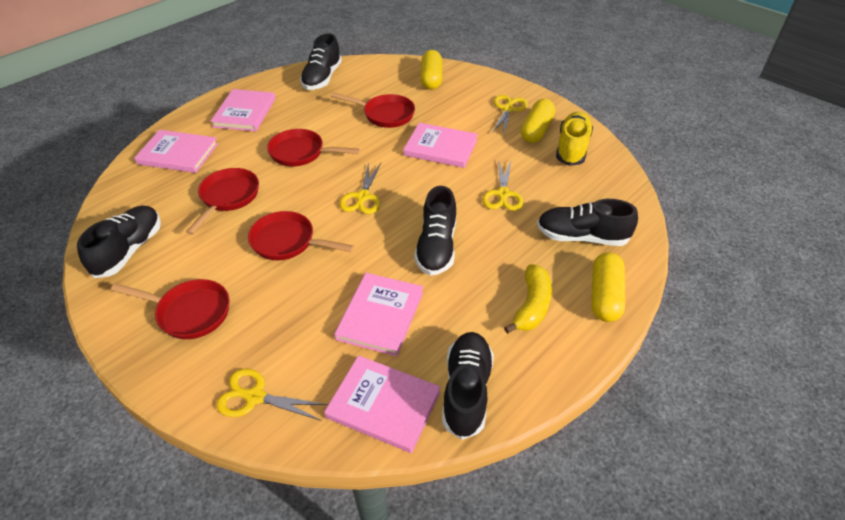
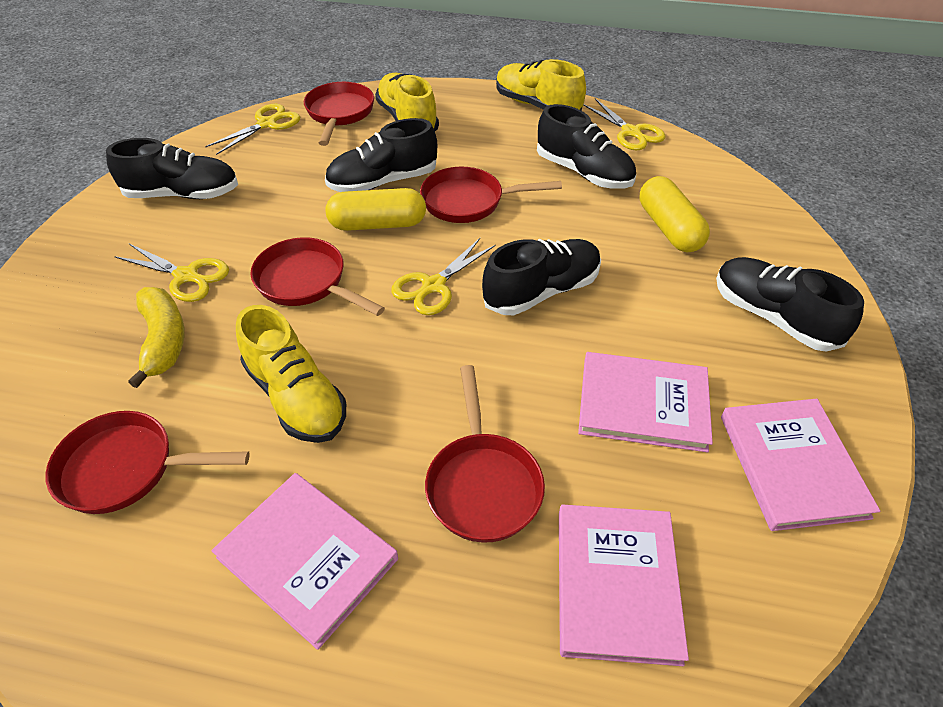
pink book: [134,130,218,173] [210,89,275,131] [324,355,440,453] [334,273,423,357] [403,123,478,168] = 5 -> [211,473,398,650] [559,504,689,666] [578,352,713,452] [721,399,880,531] = 4
yellow capsule: [421,50,442,90] [521,99,555,143] [591,253,625,322] = 3 -> [326,188,426,231] [640,176,710,252] = 2
yellow shoe: [556,112,593,166] = 1 -> [236,305,346,443] [375,73,439,131] [496,59,586,111] = 3

